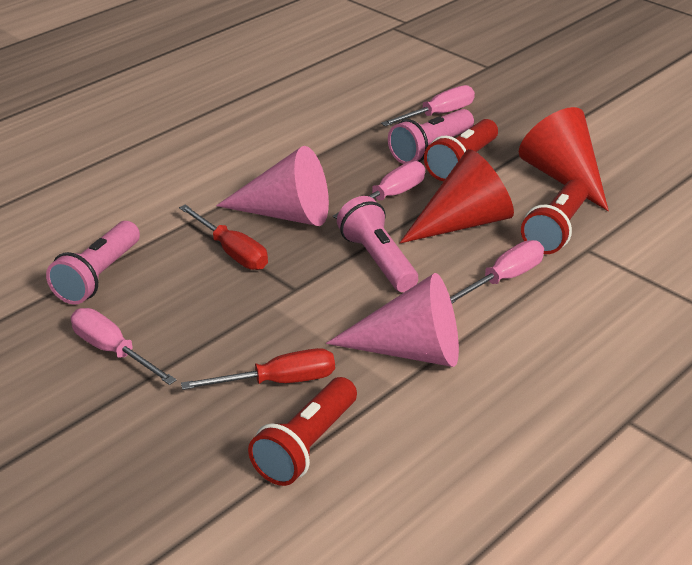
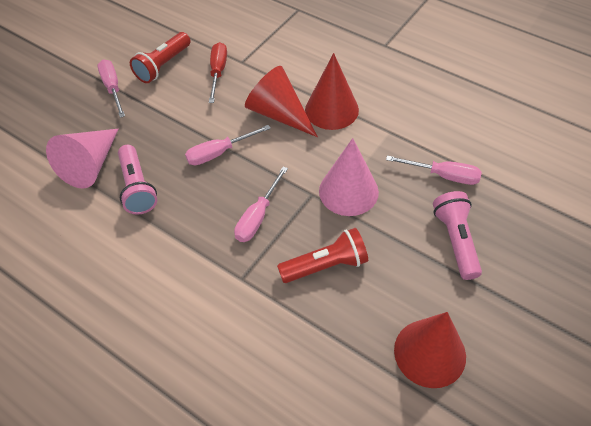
pink flashlight: [46,221,140,305] [337,196,418,292] [388,109,474,164] = 3 -> [118,145,157,215] [433,191,482,280] = 2
red cone: [400,149,514,243] [519,107,609,211] = 2 -> [245,66,318,137] [305,53,359,130] [394,312,466,388] = 3
red flashlight: [248,377,357,486] [424,119,498,181] [521,180,588,254] = 3 -> [130,32,191,83] [277,228,368,283] = 2
red screwdriver: [179,204,268,270] [181,348,335,390] = 2 -> [209,42,227,103] = 1

